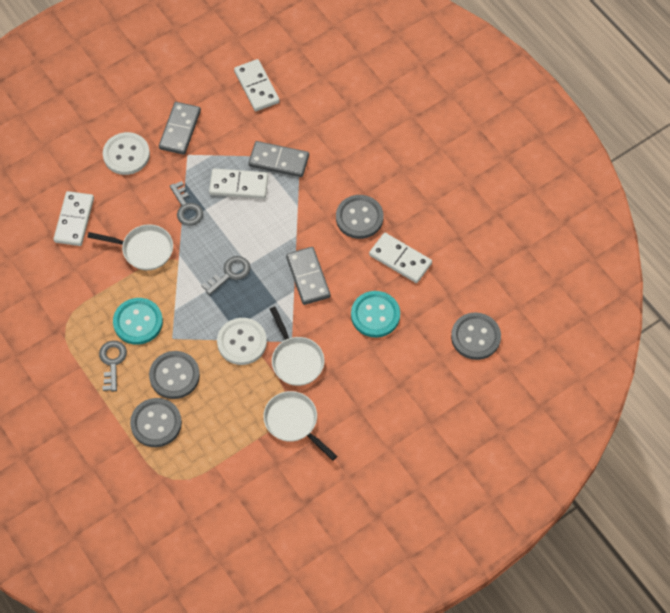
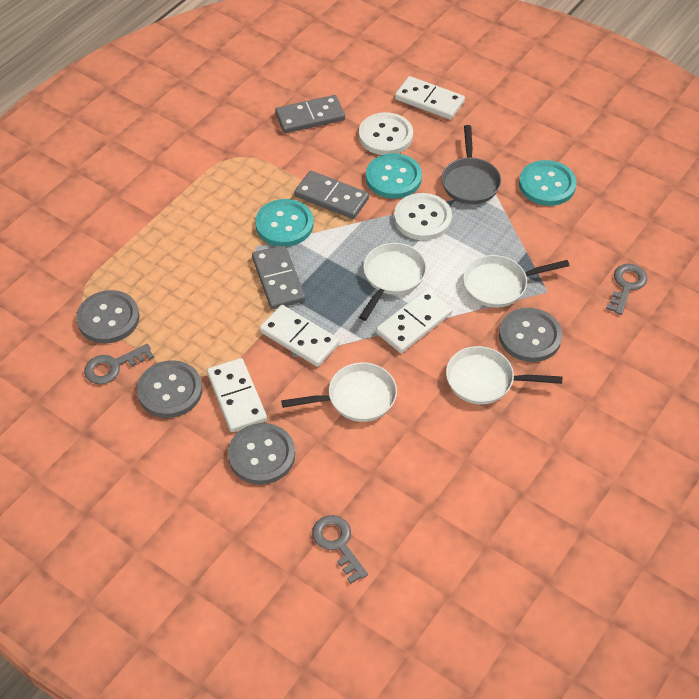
grey pan: none = 0 -> [441,125,501,204] = 1
turquoise button: [113,298,163,345] [351,291,400,338] = 2 -> [255,199,313,247] [366,153,422,199] [519,160,577,206] = 3
white pan: [87,224,173,270] [263,391,337,461] [270,306,324,386] = 3 -> [281,362,397,422] [359,243,427,321] [446,346,562,405] [463,255,570,308] = 4

